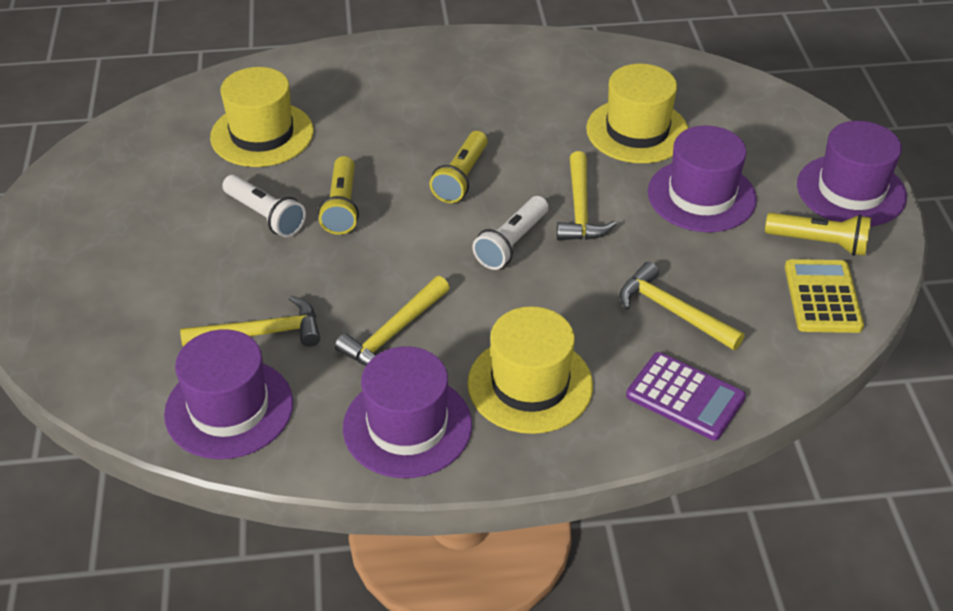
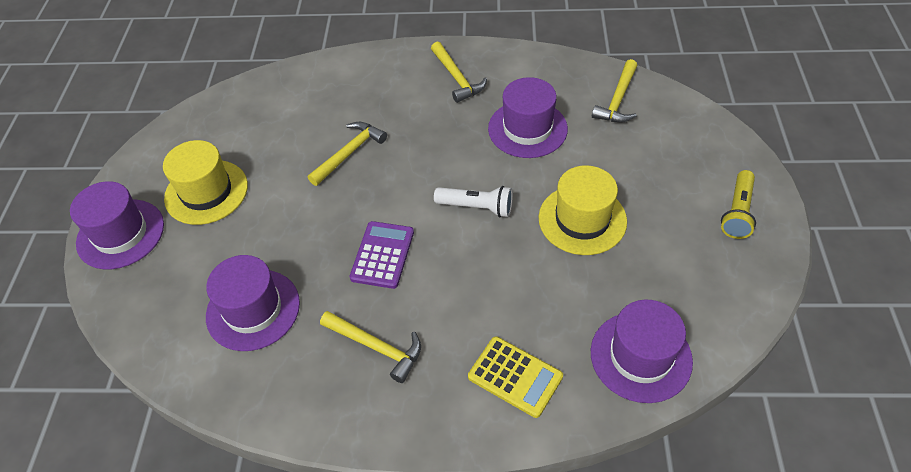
white flashlight: [222,175,306,237] [472,196,548,270] = 2 -> [434,186,513,218] = 1
yellow flashlight: [318,156,359,235] [430,131,488,203] [765,213,871,256] = 3 -> [721,170,756,239] = 1
yellow hat: [210,67,313,167] [467,306,593,434] [586,64,688,163] = 3 -> [163,140,248,225] [539,165,627,255] = 2

